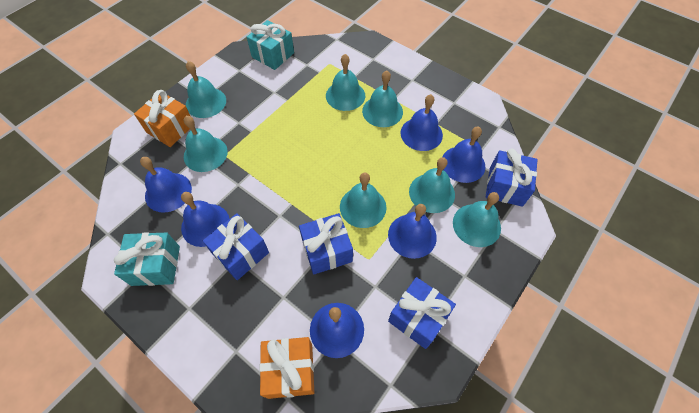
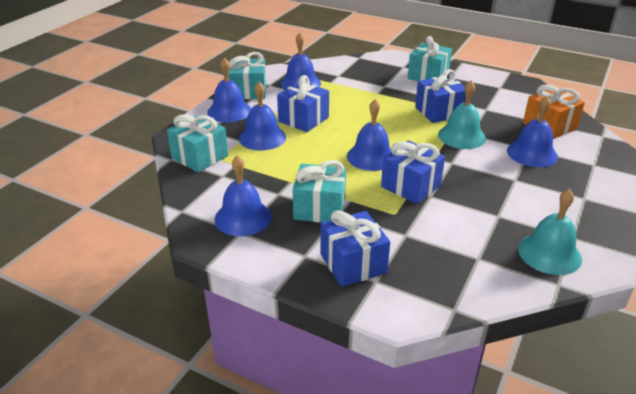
orange gift: [134,90,190,147] [259,337,314,399] = 2 -> [523,85,585,139] = 1
turquoise bell: [184,116,228,172] [186,61,226,118] [326,54,365,111] [340,173,386,228] [362,70,403,127] [409,157,455,213] [453,192,501,247] = 7 -> [438,80,486,149] [518,189,582,275] = 2
turquoise gift: [114,232,180,286] [247,20,294,70] = 2 -> [167,115,228,172] [228,52,266,99] [293,160,346,222] [408,36,452,81] = 4

